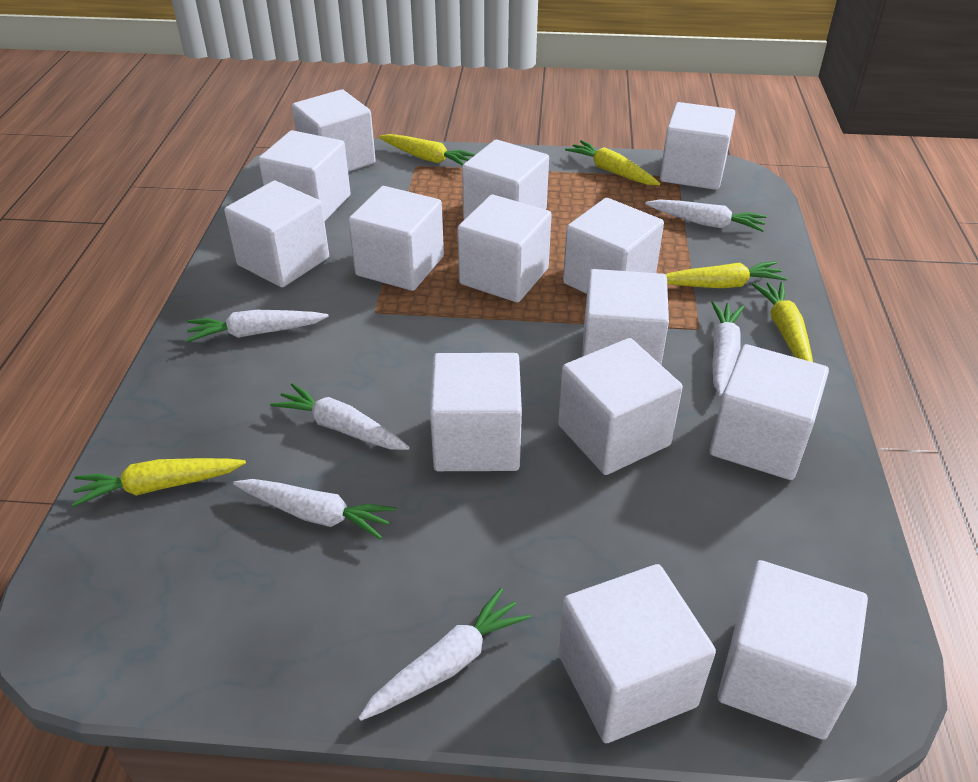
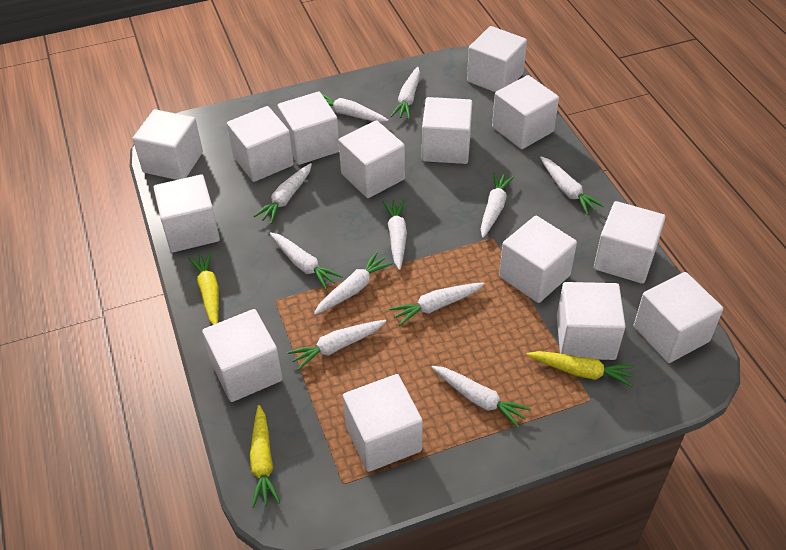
white carrot: [186,310,329,342] [233,479,396,540] [270,383,410,450] [358,588,531,721] [645,199,767,232] [711,301,744,396] = 6 -> [254,163,312,224] [270,232,343,290] [287,320,386,370] [314,252,393,315] [322,94,389,122] [383,199,407,270] [389,282,485,326] [391,67,420,119] [431,366,531,428] [481,172,515,238] [540,156,604,215] = 11
yellow carrot: [72,458,246,507] [379,134,476,166] [565,140,660,185] [665,261,787,288] [752,282,813,362] = 5 -> [188,252,219,325] [250,405,280,508] [527,351,635,387] = 3

